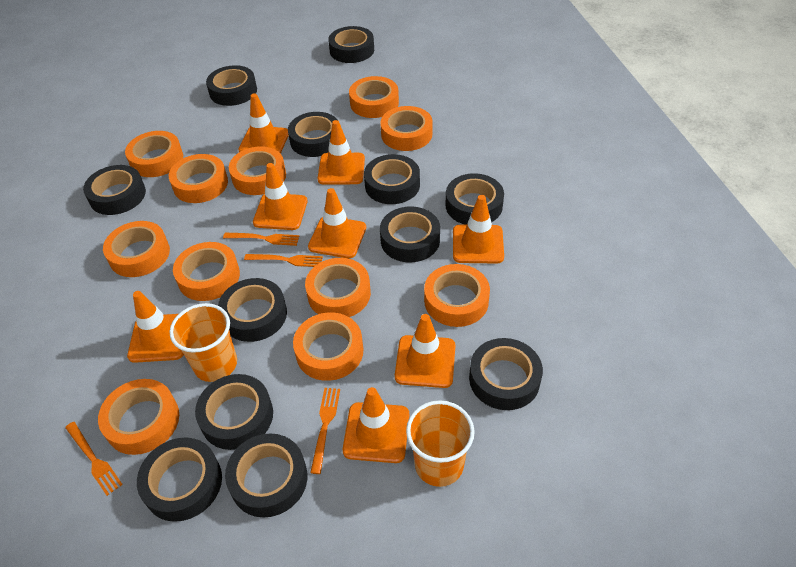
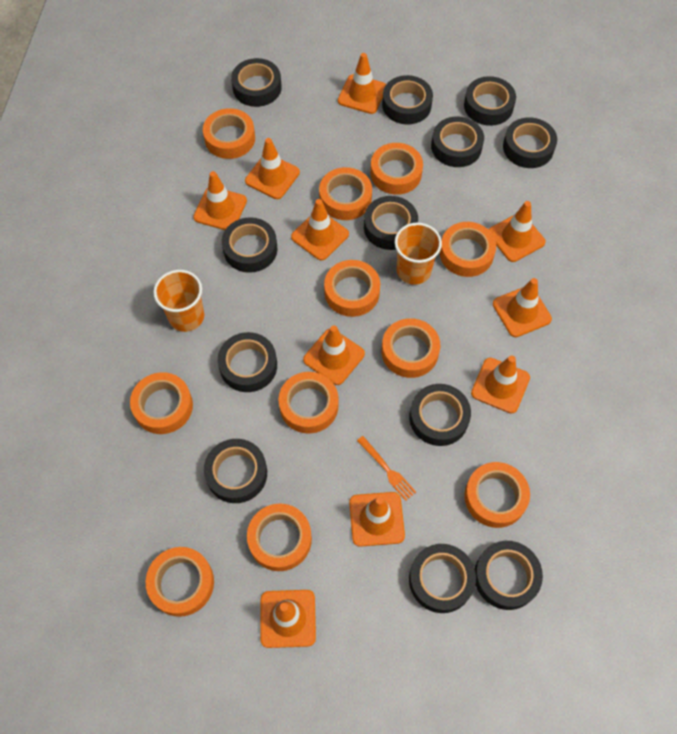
orange fork: [65,422,123,496] [223,233,299,246] [244,254,323,267] [310,388,340,474] = 4 -> [357,436,416,501] = 1
orange traffic cone: [127,291,184,363] [238,93,289,154] [253,163,308,230] [308,188,366,258] [317,120,365,185] [343,387,410,463] [395,314,455,388] [453,195,504,263] = 8 -> [193,171,247,230] [245,138,300,199] [260,590,316,648] [291,199,349,261] [303,325,365,385] [338,53,386,114] [349,492,405,547] [471,356,530,414] [489,201,546,262] [493,278,552,337] = 10

